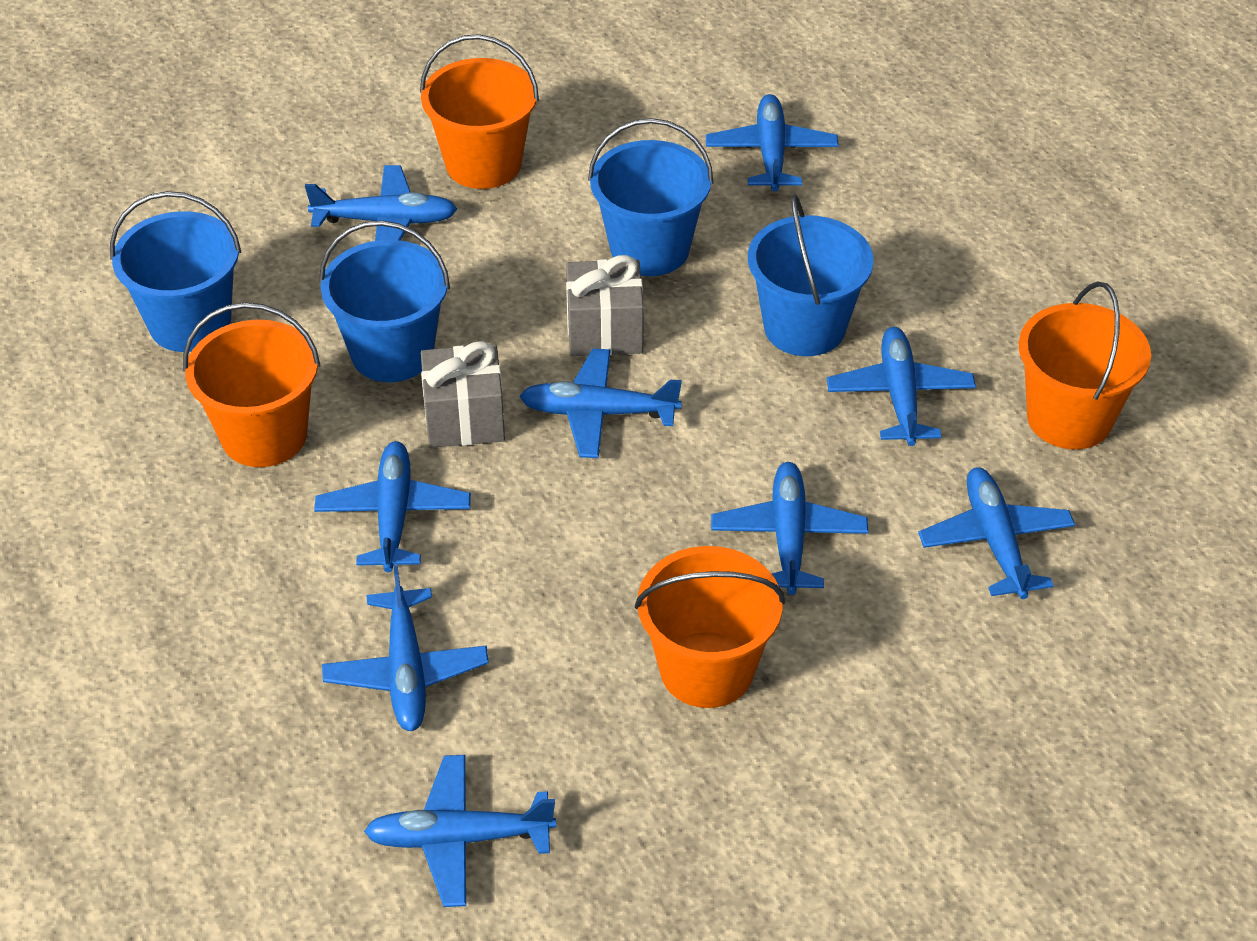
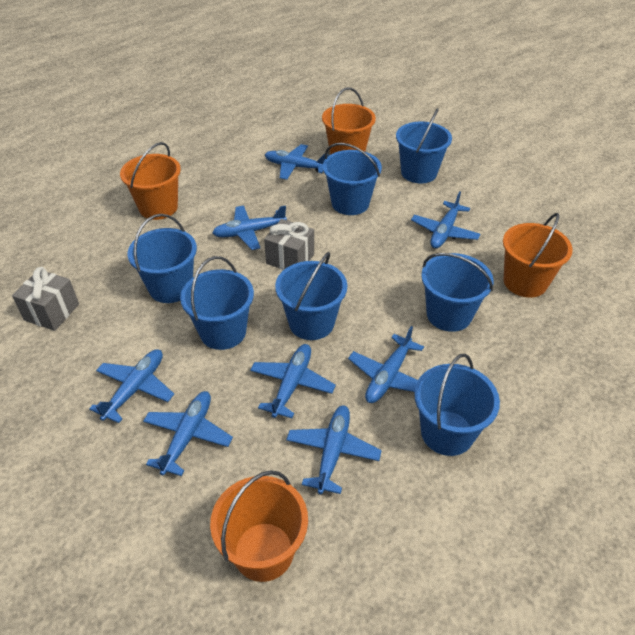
blue bucket: [110,191,241,352] [319,220,450,382] [588,118,713,276] [748,194,874,356] = 4 -> [127,214,197,303] [180,256,254,350] [275,252,347,340] [323,143,382,215] [396,108,452,183] [414,354,500,456] [421,253,494,332] = 7
blue plane: [305,165,457,241] [314,441,471,572] [322,565,489,731] [364,755,556,907] [519,349,682,458] [706,94,839,192] [711,462,868,595] [827,327,976,446] [918,467,1075,599] = 9 -> [89,349,174,423] [143,391,233,476] [213,205,287,250] [250,344,336,418] [265,144,329,180] [286,405,382,494] [348,326,424,403] [411,191,480,248] = 8

